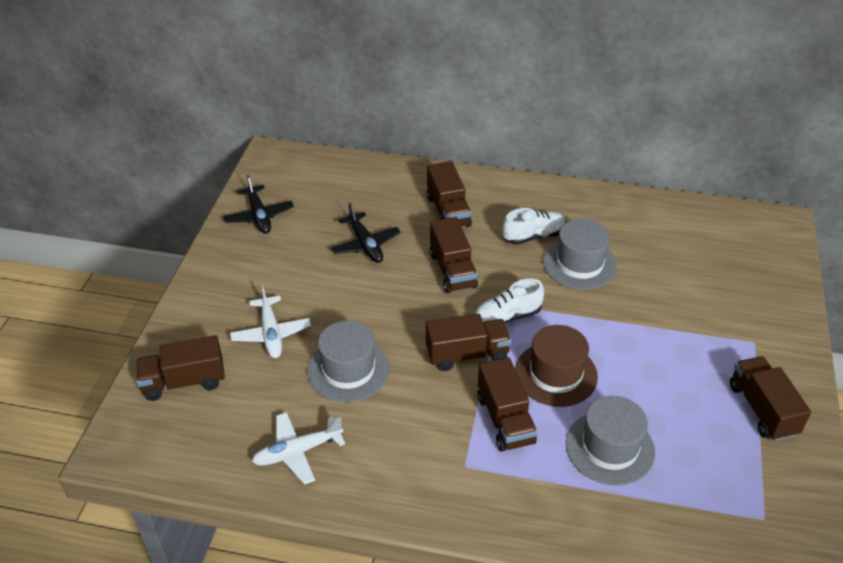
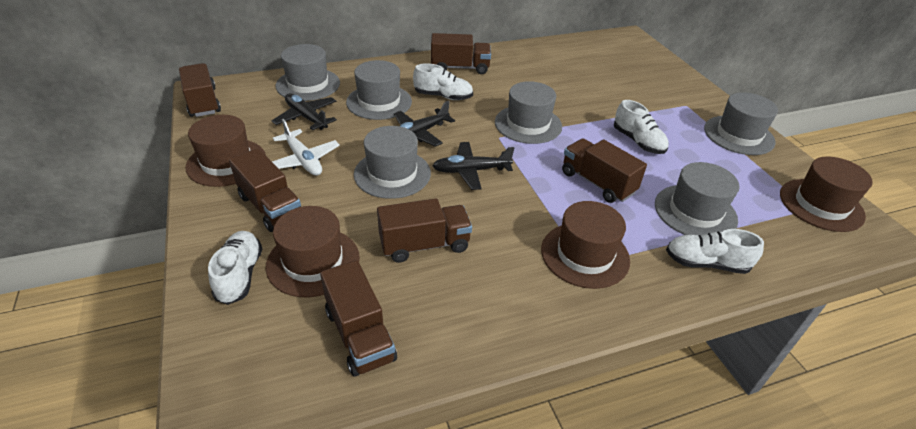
black plane: [223,175,294,234] [330,203,401,263] = 2 -> [272,93,337,130] [394,101,455,147] [432,142,514,190] = 3
brown hat: [515,325,598,407] = 1 -> [185,115,266,187] [266,206,360,297] [541,201,630,289] [780,156,873,232] = 4
grey hat: [307,321,390,402] [543,219,617,290] [566,396,655,485] = 3 -> [276,44,340,101] [346,60,412,120] [354,126,431,199] [495,81,562,144] [655,162,740,235] [704,92,778,155] = 6
white plane: [230,285,311,358] [252,412,345,485] = 2 -> [272,119,340,176] = 1
white shoe: [474,278,544,324] [502,208,566,245] = 2 -> [208,231,262,305] [413,63,473,100] [614,100,669,154] [666,229,764,274] = 4

